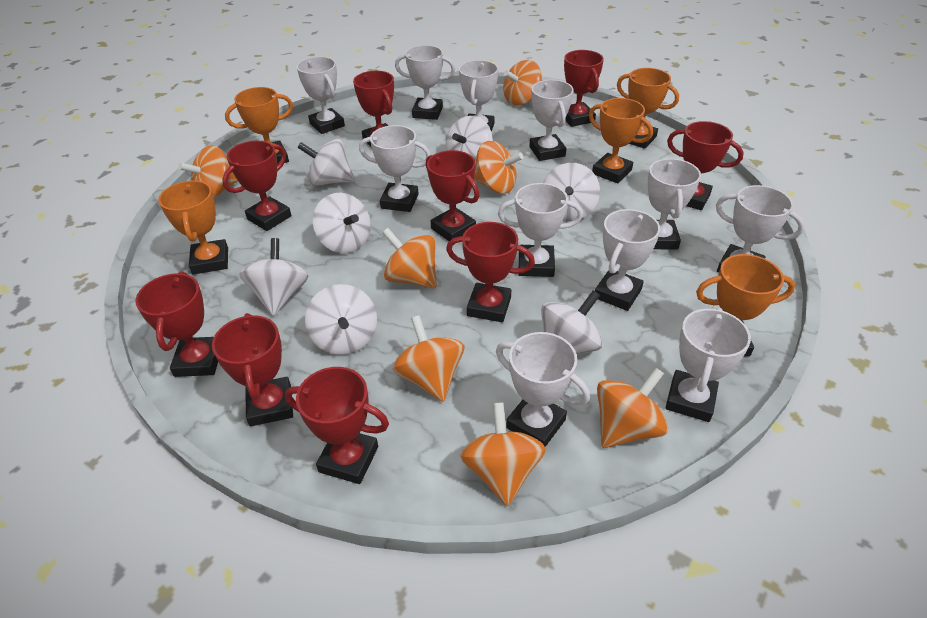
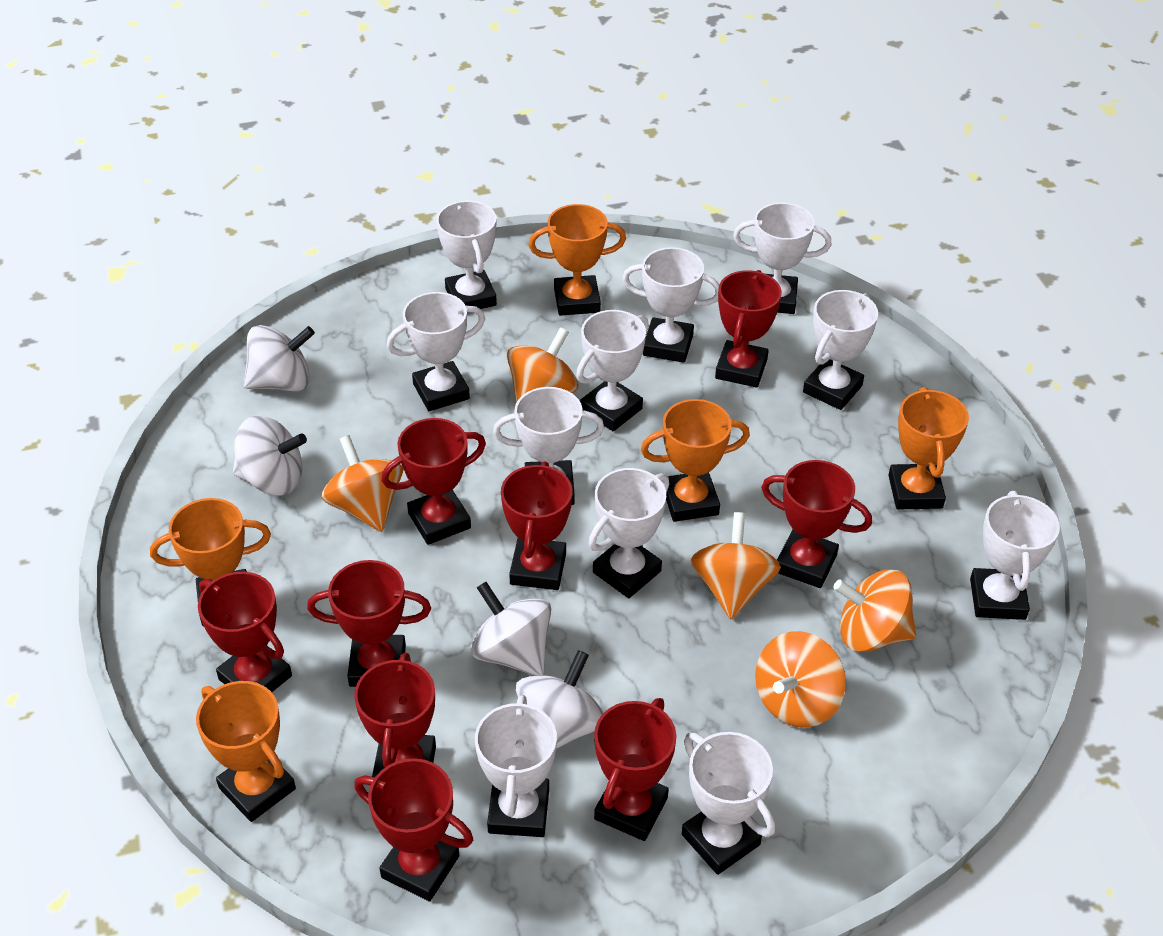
orange spinning top: [178,145,238,198] [382,228,437,288] [393,315,464,402] [460,402,546,506] [474,141,523,194] [503,60,542,106] [597,367,668,448] = 7 -> [321,435,403,532] [507,327,578,403] [690,512,781,619] [755,631,846,727] [833,569,916,652] = 5
white spinning top: [239,238,308,316] [297,139,355,186] [305,284,377,355] [313,193,371,253] [445,116,493,166] [541,291,603,354] [543,163,600,221] = 7 -> [233,416,307,496] [244,325,315,391] [470,582,551,676] [516,650,603,749] = 4

